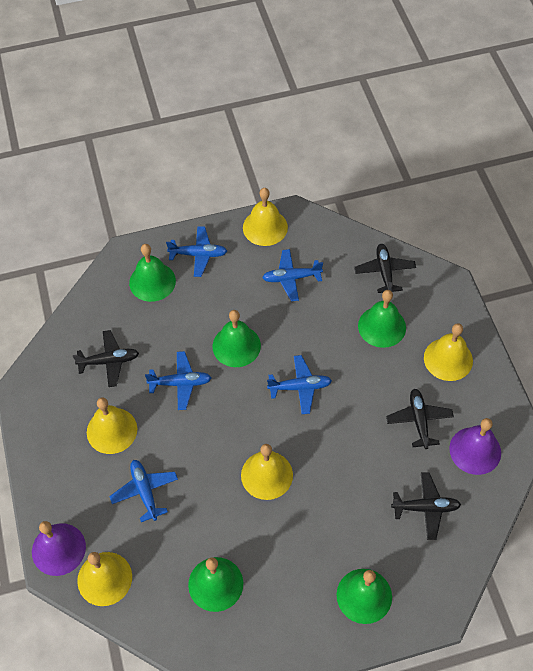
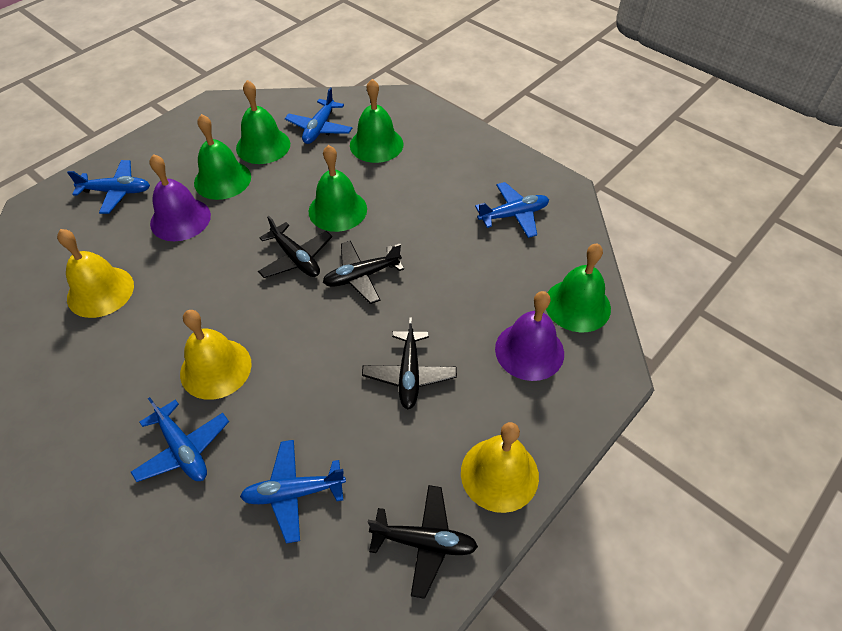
yellow bell: [77,552,132,606] [87,397,137,454] [241,444,293,500] [243,188,288,246] [424,323,473,381] = 5 -> [57,229,134,318] [180,310,252,400] [461,422,539,513] = 3

